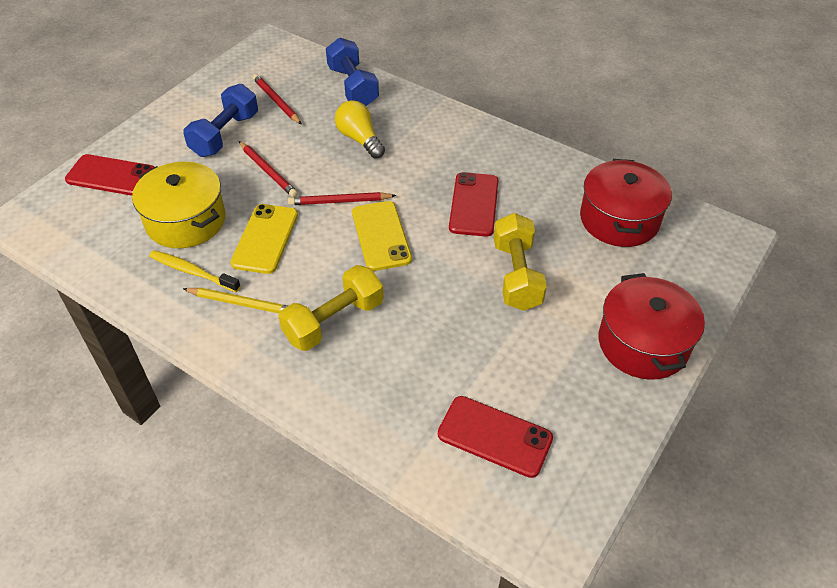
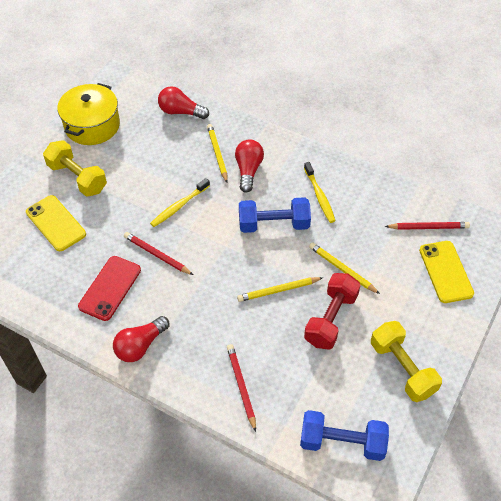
red dumbbell: none = 0 -> [304,273,360,350] = 1
red light bulb: none = 0 -> [113,316,170,362] [158,87,209,119] [235,139,264,193] = 3
red phone: [65,154,154,196] [438,396,553,478] [449,172,499,237] = 3 -> [78,256,141,321] = 1
red pot: [580,159,672,247] [599,273,705,380] = 2 -> none = 0
yellow light bulb: [335,100,385,159] = 1 -> none = 0
yellow pencil: [183,288,288,313] = 1 -> [207,124,228,183] [237,277,323,302] [309,242,380,294] = 3
yellow toothbrush: [149,250,241,292] = 1 -> [150,178,210,227] [304,162,336,223] = 2

